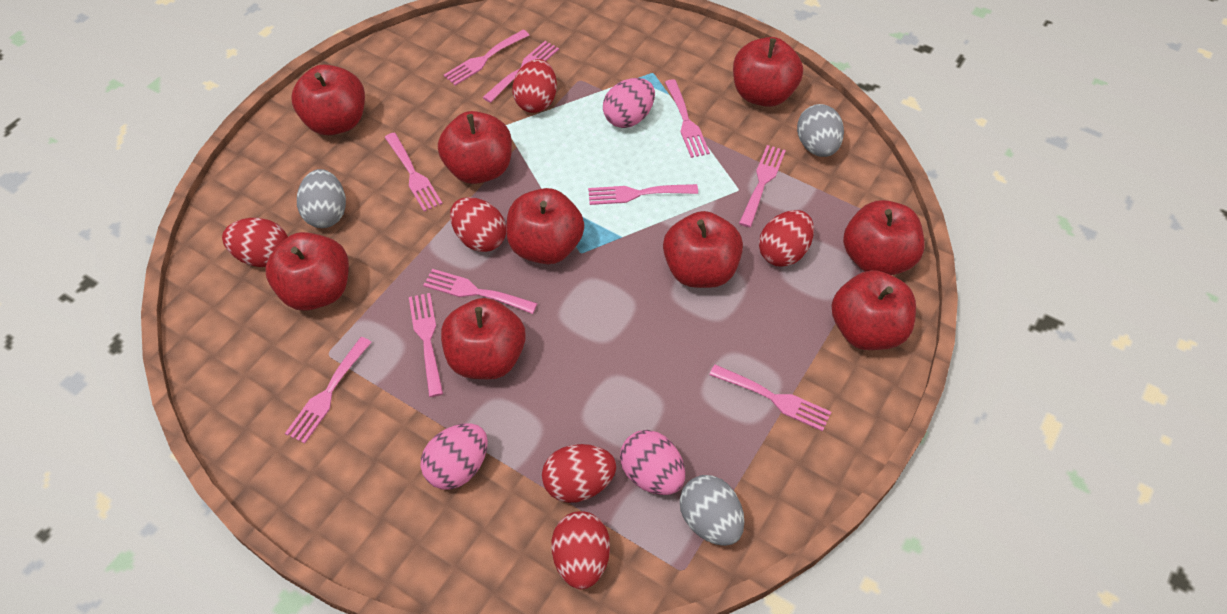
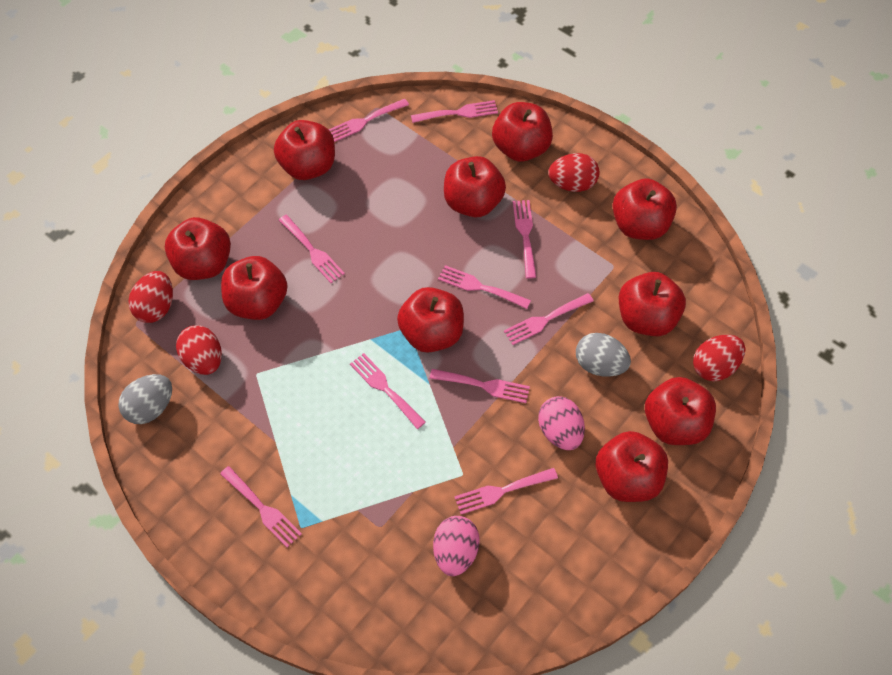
grey egg: [297,169,346,228] [680,475,744,546] [797,104,844,157] = 3 -> [118,374,172,424] [576,333,631,377] = 2
pink egg: [421,423,488,489] [603,78,655,128] [620,430,685,495] = 3 -> [433,516,480,576] [538,396,585,450] = 2
red apple: [265,232,349,311] [291,64,365,135] [438,111,512,184] [441,298,526,379] [506,188,584,264] [663,211,743,288] [733,37,803,107] [831,270,916,350] [843,200,925,275] = 9 -> [165,217,231,280] [221,256,287,320] [274,120,335,180] [397,287,464,353] [444,156,506,217] [492,102,553,162] [596,431,668,502] [612,178,677,240] [619,272,686,336] [645,377,716,445] = 10
red egg: [222,218,288,267] [450,197,506,252] [512,59,557,113] [542,444,616,503] [551,511,610,589] [759,210,814,267] = 6 -> [128,271,173,323] [176,325,222,375] [548,153,599,192] [693,335,745,381] = 4

